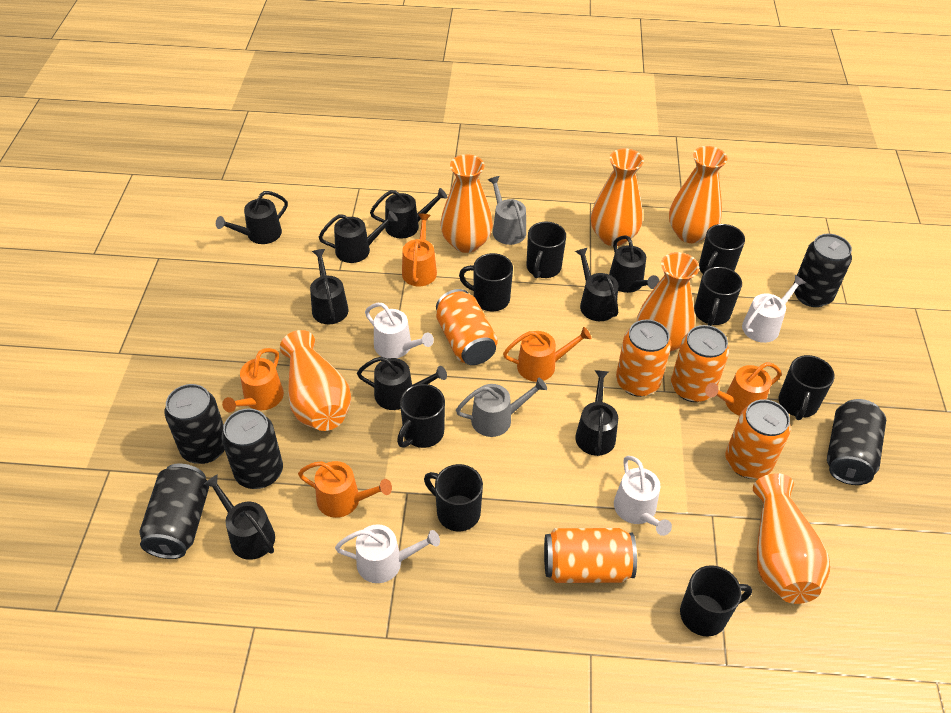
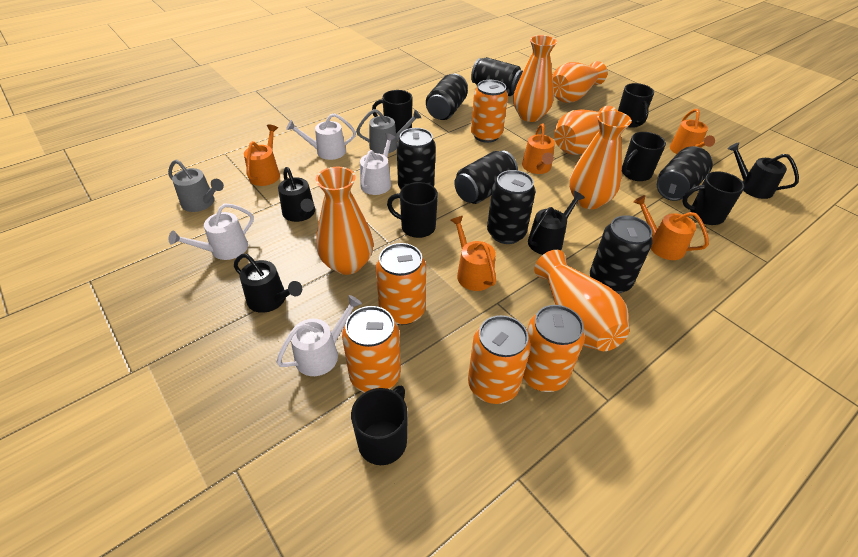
black can: [139,464,209,559] [164,384,225,464] [221,408,283,489] [794,234,852,307] [827,399,886,485] = 5 -> [397,128,436,189] [426,74,468,120] [454,151,518,204] [471,57,523,96] [487,170,535,244] [590,215,652,294] [657,146,713,201] = 7
black mug: [397,384,445,448] [424,464,483,532] [459,253,513,311] [527,222,566,278] [680,565,752,637] [694,267,742,326] [699,224,745,274] [779,355,835,420] = 8 -> [351,386,408,465] [372,90,413,133] [387,182,438,238] [618,83,654,128] [622,132,666,181] [682,171,744,225] = 6
black watering can: [204,475,275,560] [216,191,288,244] [310,249,349,324] [319,211,398,263] [357,357,447,410] [370,188,447,239] [575,247,619,321] [575,370,618,456] [609,235,659,293] = 9 -> [234,254,302,313] [278,167,315,222] [528,191,585,255] [728,142,799,199] = 4

